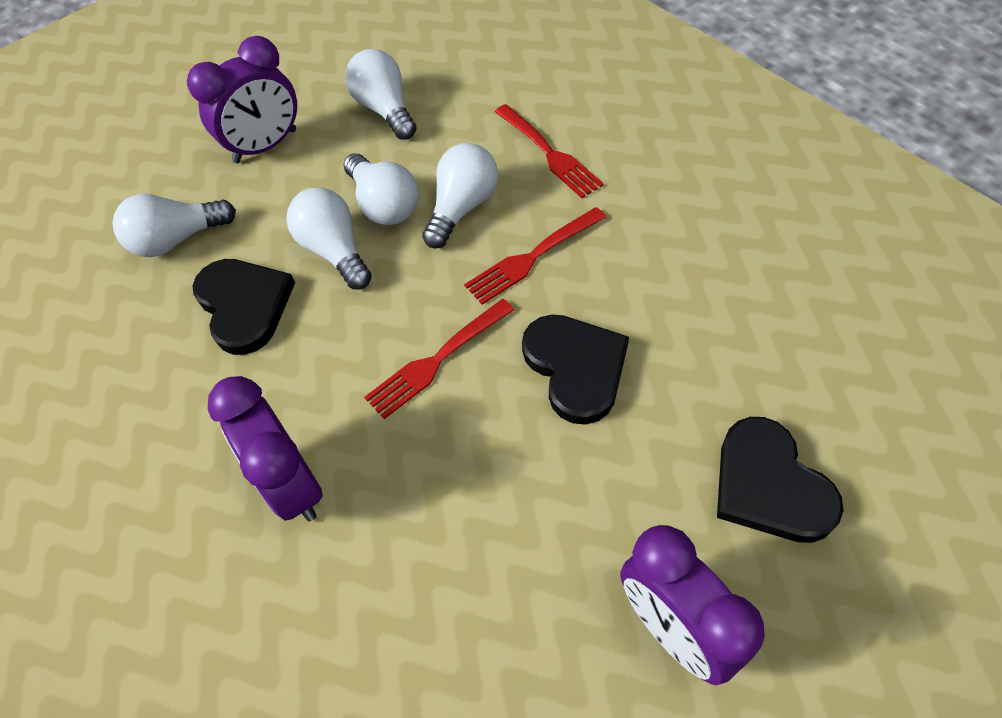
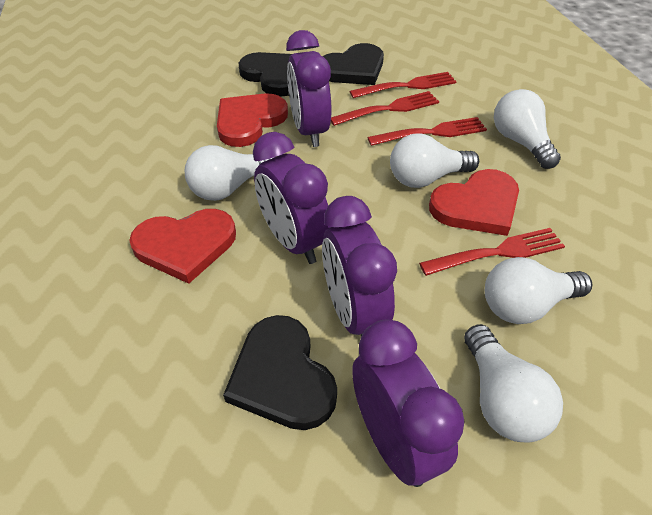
purple clock: [187,36,297,163] [208,376,323,522] [620,525,765,685] = 3 -> [253,132,330,264] [286,30,331,147] [322,196,397,337] [352,319,464,487] = 4
red fork: [364,299,514,419] [464,207,606,305] [495,104,604,198] = 3 -> [331,91,439,126] [349,72,457,98] [367,117,487,146] [419,228,565,276] = 4
red heart: none = 0 -> [129,209,236,284] [217,93,288,147] [429,169,519,236] = 3

